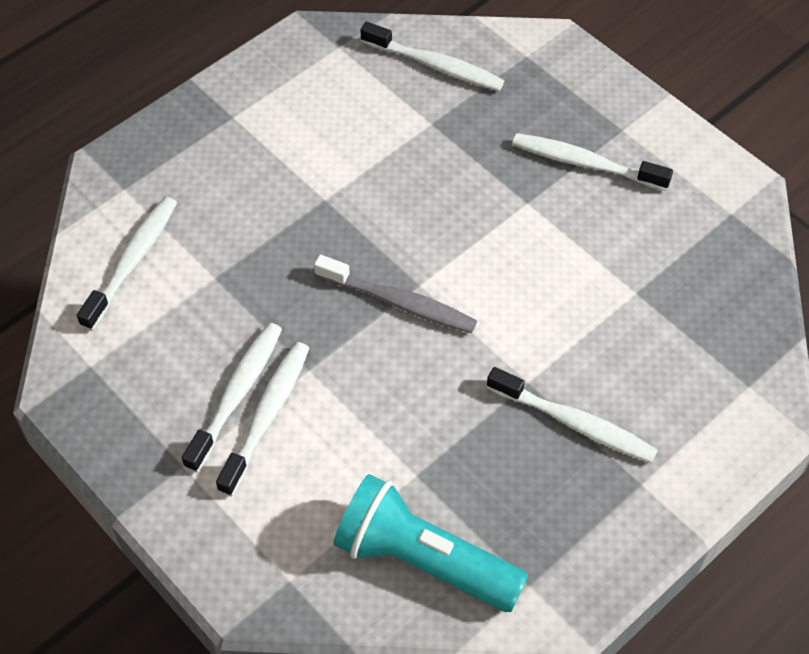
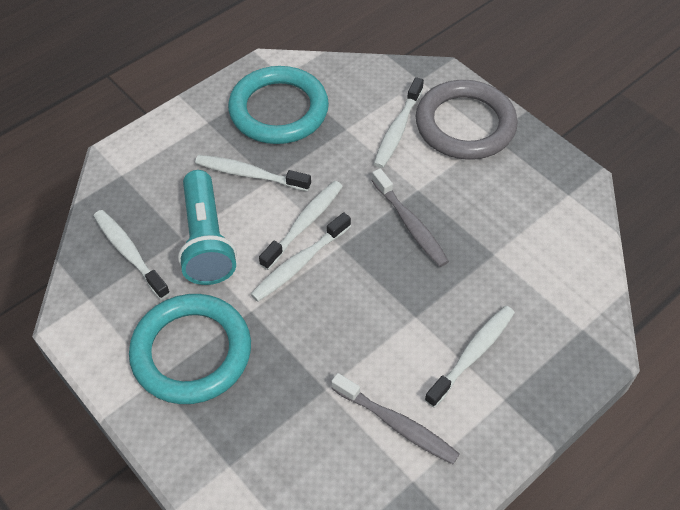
grey ring: none = 0 -> [416,80,518,160] = 1
grey toothbrush: [314,255,477,333] = 1 -> [331,373,460,464] [372,168,449,267] = 2
turquoise ring: none = 0 -> [129,294,251,404] [228,66,329,144] = 2

